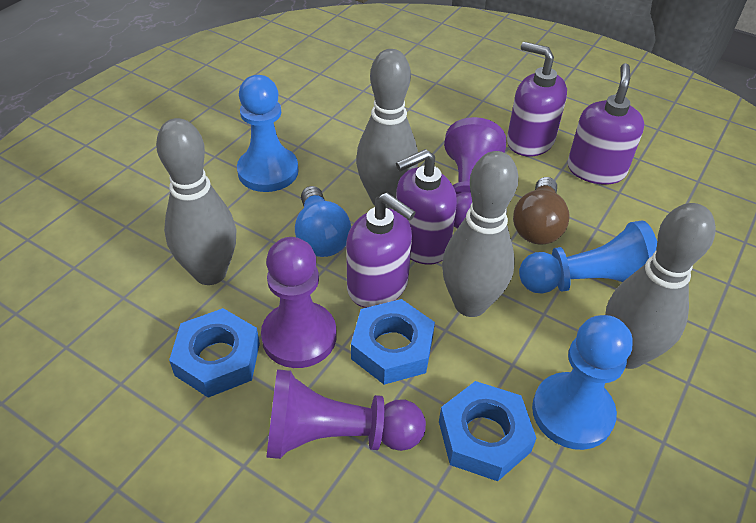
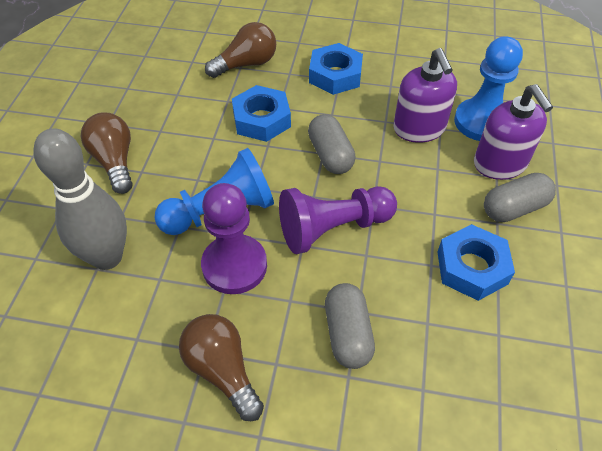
blue light bulb: [295,186,351,257] = 1 -> none = 0
blue pawn: [237,75,299,192] [519,220,657,294] [532,315,633,450] = 3 -> [154,148,274,235] [454,36,523,141] = 2
brown light bulb: [513,177,570,245] = 1 -> [81,112,133,194] [179,314,264,421] [205,22,276,78] = 3
grey bowling pin: [156,118,236,285] [356,49,418,209] [442,151,518,317] [605,203,716,369] = 4 -> [33,128,127,270] = 1
grey capsule: none = 0 -> [308,114,356,174] [325,283,375,369] [484,173,556,222] = 3
purple pawn: [261,237,337,368] [266,369,426,459] [444,117,506,229] = 3 -> [201,183,267,294] [279,186,397,254] = 2
purple soap dispenser: [346,193,416,308] [396,149,457,265] [507,42,567,156] [568,63,644,184] = 4 -> [393,48,457,143] [474,84,553,180] = 2

